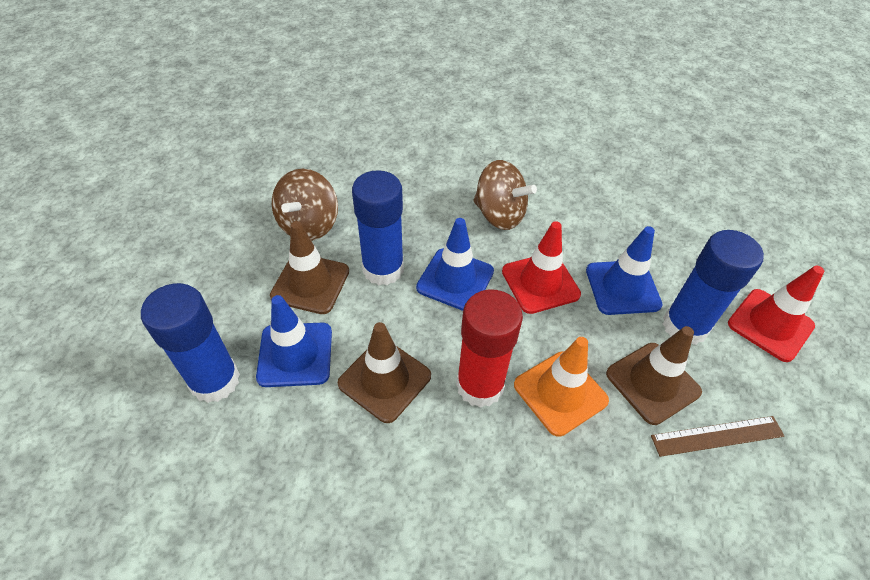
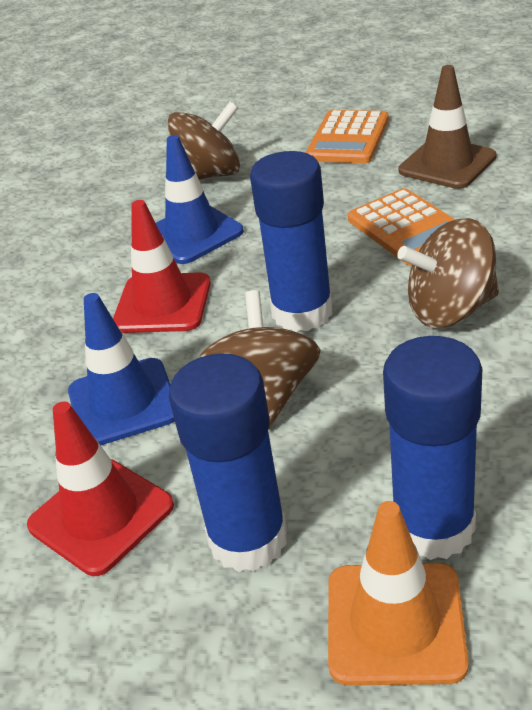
blue traffic cone: [256,295,332,387] [416,218,494,311] [586,226,662,315] = 3 -> [68,293,175,445] [156,135,244,264] = 2
brown ruler: [651,416,784,457] = 1 -> none = 0
brown spinning top: [272,169,338,241] [473,160,537,230] = 2 -> [168,101,240,180] [199,290,321,429] [397,218,499,328] = 3
brown traffic cone: [270,221,349,314] [338,322,431,423] [606,326,702,425] = 3 -> [398,65,497,189] = 1
orange calculator: none = 0 -> [305,110,389,163] [348,188,455,266] = 2
red glue stick: [456,289,523,408] = 1 -> none = 0

